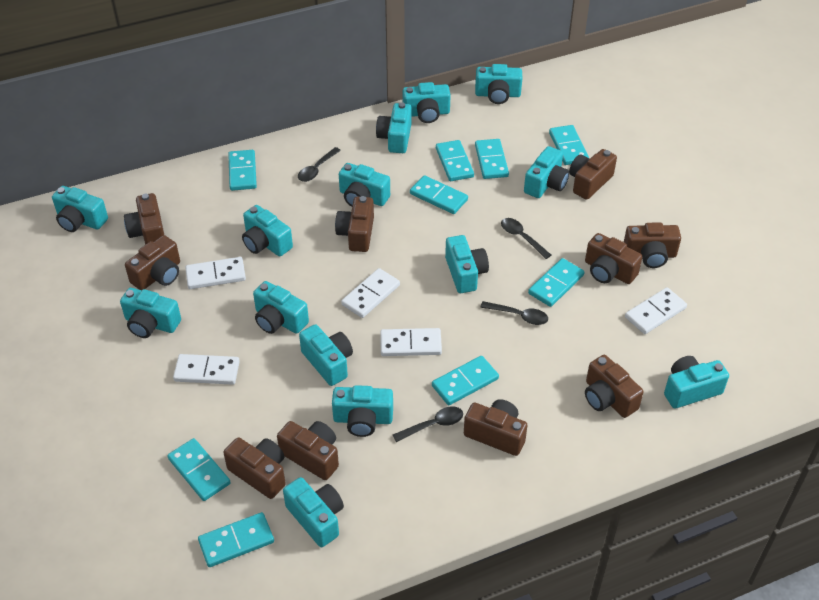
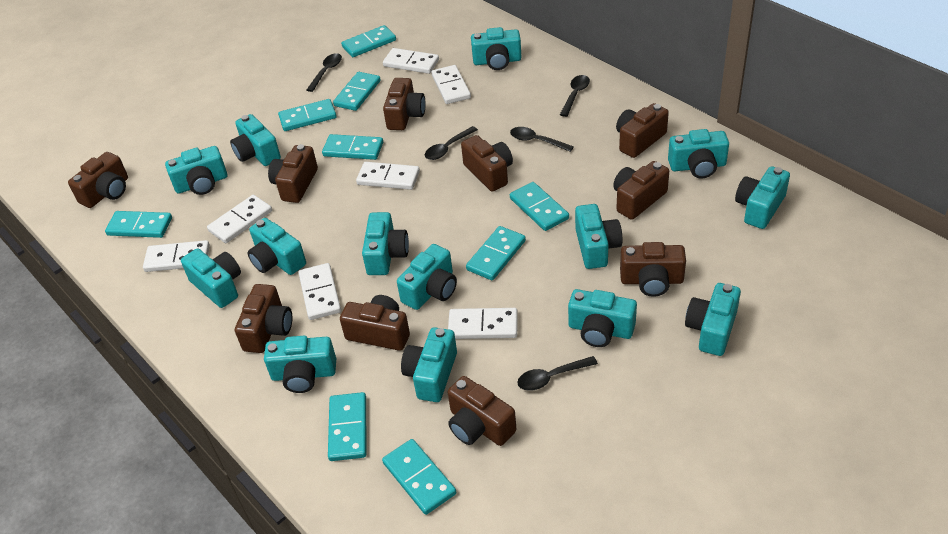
black spoon: [298,147,341,182] [393,406,463,442] [480,301,548,325] [501,218,551,259] = 4 -> [307,53,342,92] [425,126,478,160] [510,127,574,152] [517,356,598,391] [560,75,590,117] = 5
white domino: [173,354,240,385] [185,257,246,289] [341,268,400,318] [380,328,442,356] [625,287,687,334] = 5 -> [143,240,210,272] [207,195,272,243] [298,263,341,320] [356,162,420,190] [383,48,439,74] [431,65,471,104] [448,308,518,339] = 7

